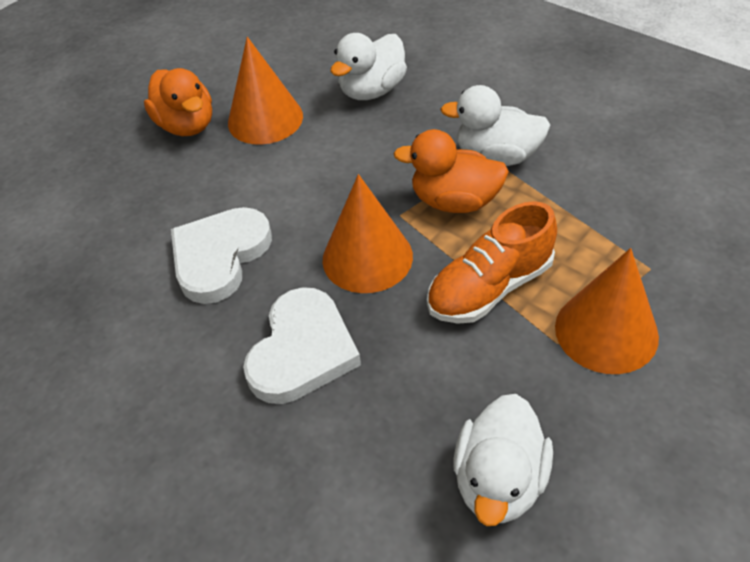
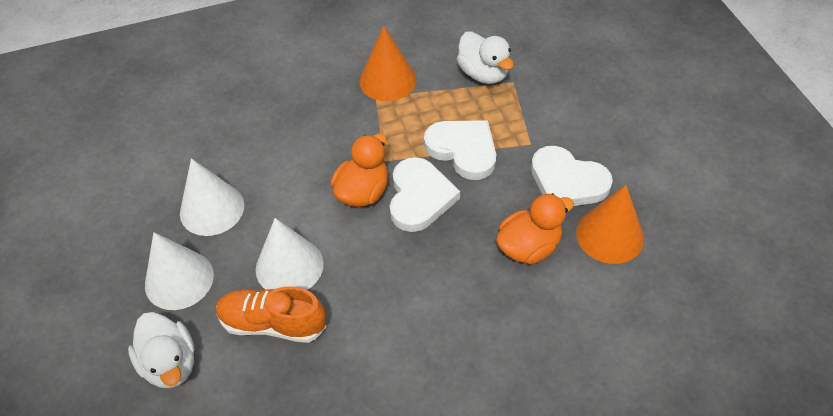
orange cone: [228,37,303,145] [323,174,413,293] [555,248,659,374] = 3 -> [360,26,416,101] [576,185,644,264] = 2
white cone: none = 0 -> [145,232,214,310] [180,158,244,236] [256,218,324,290] = 3
white duck: [330,33,407,100] [440,85,550,166] [453,394,553,526] = 3 -> [128,312,195,389] [457,31,514,84] = 2
white heart: [171,207,272,304] [243,287,361,404] = 2 -> [390,157,460,232] [424,120,496,180] [531,146,613,206] = 3

